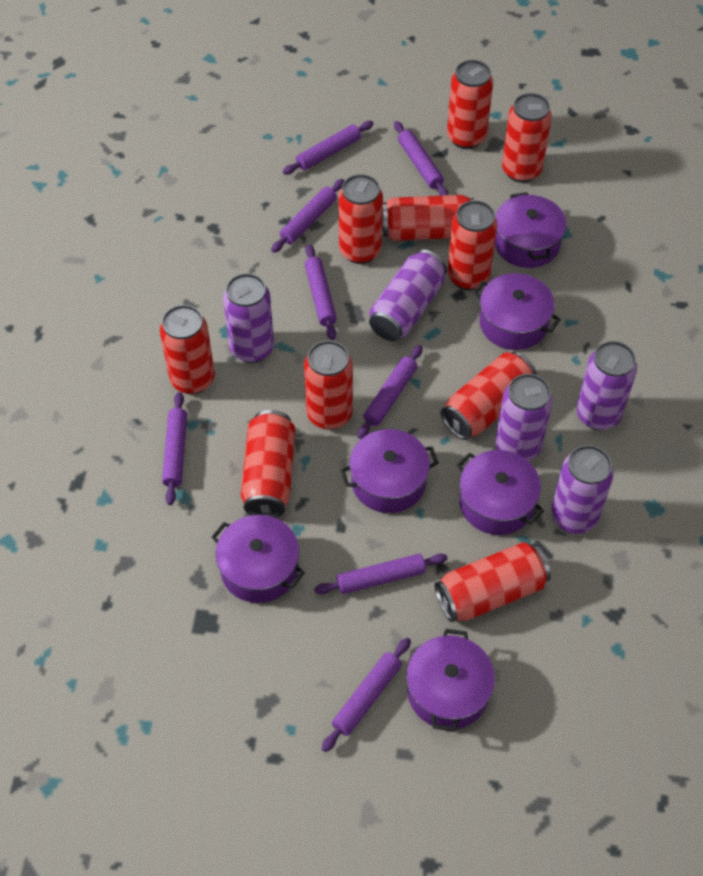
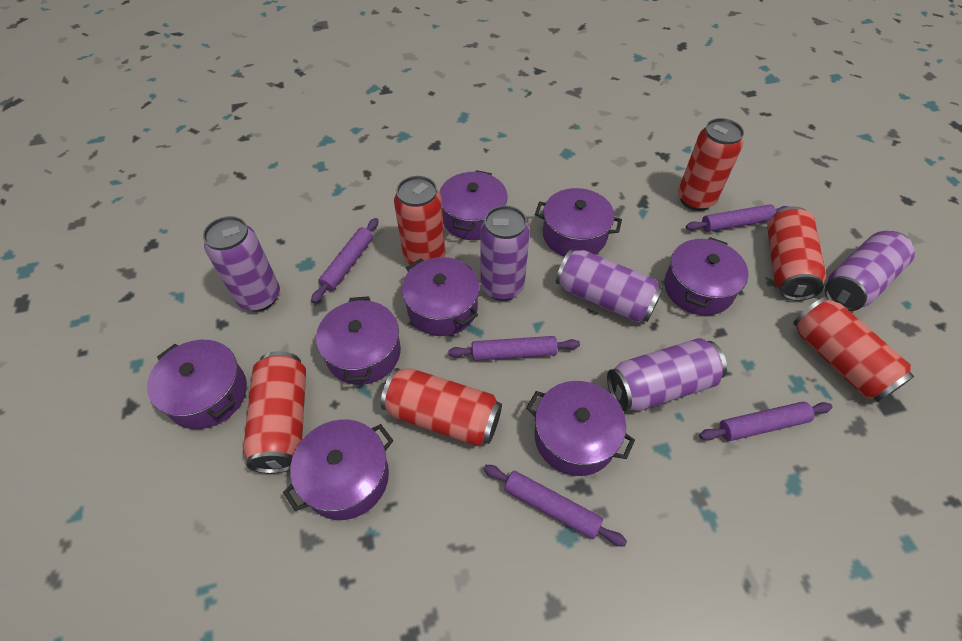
purple pot: [212,515,305,603] [340,429,439,513] [406,629,495,732] [456,450,544,535] [473,273,561,350] [495,192,566,268] = 6 -> [147,340,247,429] [283,420,394,520] [316,296,401,385] [402,257,480,336] [440,170,508,240] [526,381,635,476] [535,188,622,257] [664,237,749,315] = 8
purple rolling pin: [162,392,187,505] [271,179,344,253] [283,121,374,175] [305,244,337,340] [314,553,448,594] [322,638,411,752] [357,345,423,439] [394,121,448,196] = 8 -> [311,218,379,303] [448,336,580,361] [483,465,627,547] [686,204,788,232] [699,401,832,441] = 5
red can: [160,305,215,394] [241,410,295,518] [304,340,353,430] [338,174,383,264] [382,195,474,241] [434,542,551,622] [441,352,537,440] [447,60,493,149] [447,200,497,290] [502,93,552,183] = 10 -> [243,351,306,474] [381,368,502,446] [394,176,445,265] [678,118,744,211] [767,206,826,301] [793,297,914,402] = 6

